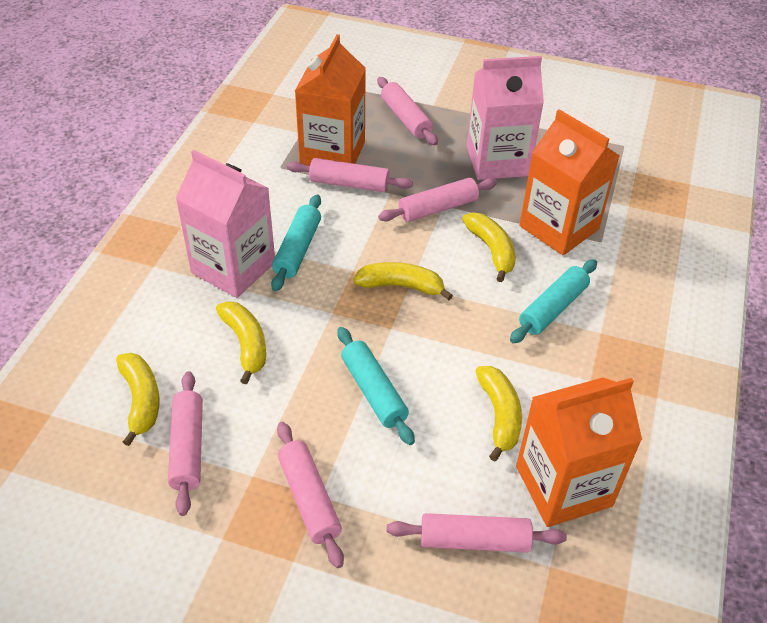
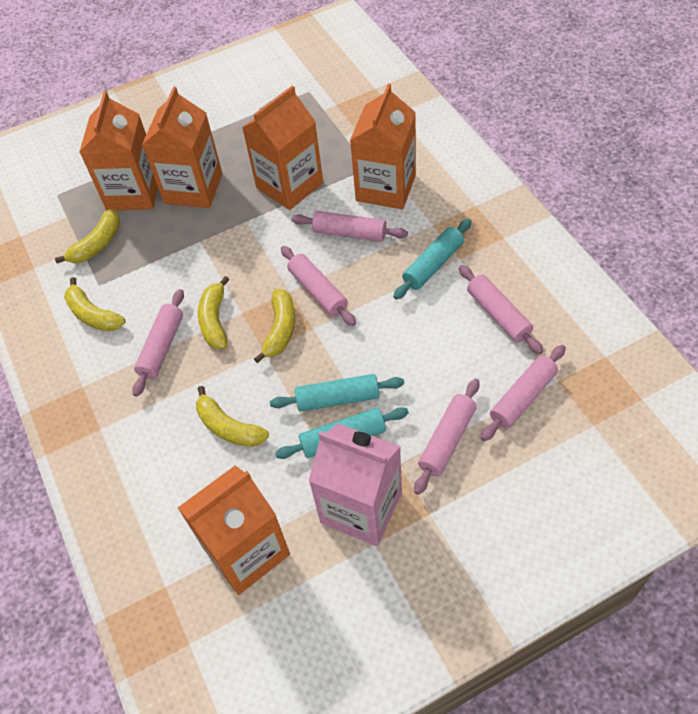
orange carton: [295,34,366,166] [516,377,642,527] [520,109,620,255] = 3 -> [79,91,158,210] [142,87,222,208] [178,465,290,595] [242,85,323,210] [350,84,416,209] = 5
pink carton: [175,150,275,298] [467,56,544,180] = 2 -> [308,423,402,546] = 1

